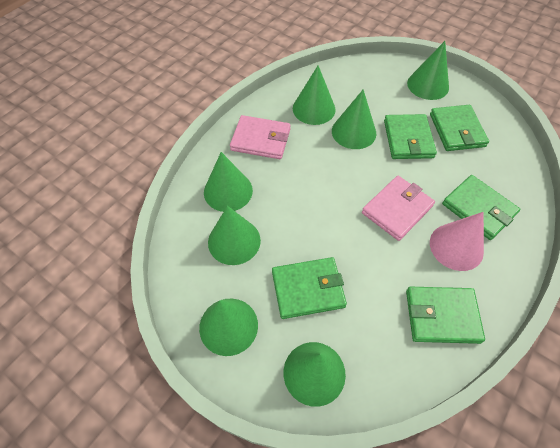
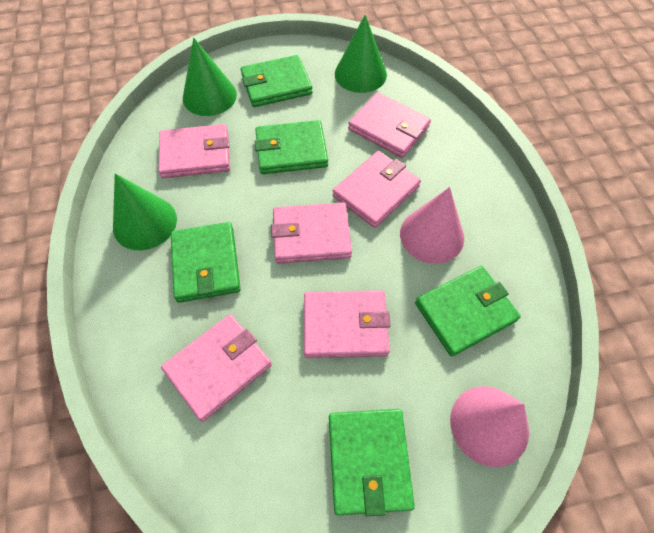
green cone: [199,299,258,356] [204,152,253,212] [208,206,261,265] [284,342,346,407] [293,66,336,125] [332,89,376,149] [407,41,449,100] = 7 -> [113,173,177,250] [183,38,237,116] [335,15,387,93] = 3
pink cone: [430,212,484,271] = 1 -> [400,187,464,264] [450,386,529,467] = 2
pink wallet: [230,115,291,159] [362,176,435,241] = 2 -> [158,124,230,178] [161,314,272,422] [271,202,352,264] [304,290,391,358] [332,151,421,228] [348,93,431,158] = 6

